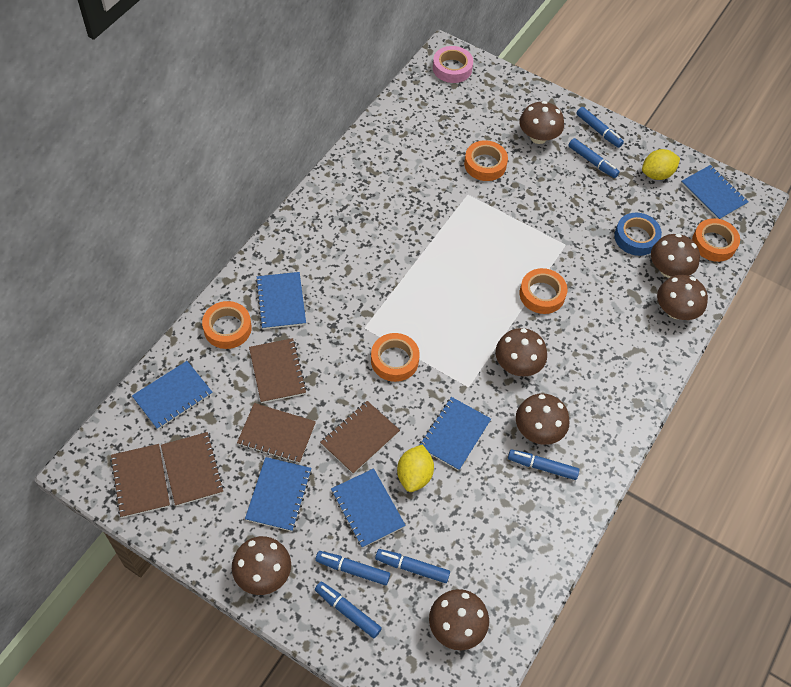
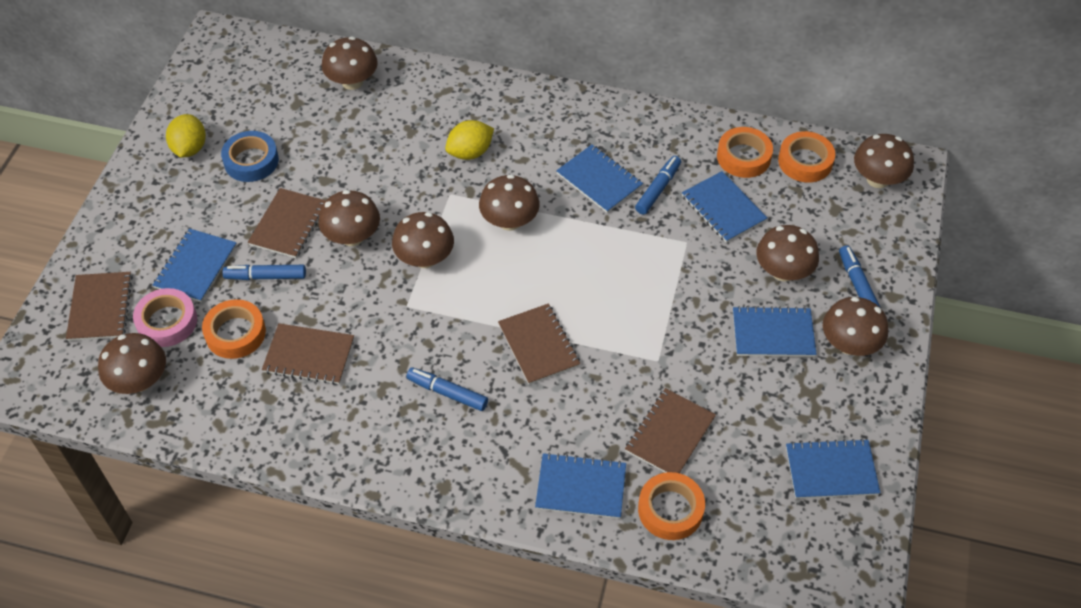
blue marker: [315,551,390,585] [315,581,382,638] [375,549,450,583] [508,449,579,480] [568,138,620,178] [576,107,624,148] = 6 -> [222,265,306,280] [406,368,488,411] [635,156,681,215] [839,245,881,308] = 4
brown mushroom: [232,536,291,595] [429,589,489,650] [495,328,547,376] [516,393,570,445] [520,101,564,144] [651,234,700,278] [657,275,708,320] = 7 -> [98,333,166,394] [318,190,380,246] [322,36,378,90] [392,212,454,268] [479,174,540,231] [756,225,819,281] [823,297,888,356] [854,134,914,188] = 8
orange tape: [202,301,252,349] [371,333,420,382] [464,140,508,181] [519,268,567,314] [692,218,740,262] = 5 -> [202,299,266,359] [638,472,705,540] [717,127,773,178] [778,131,835,183] = 4

